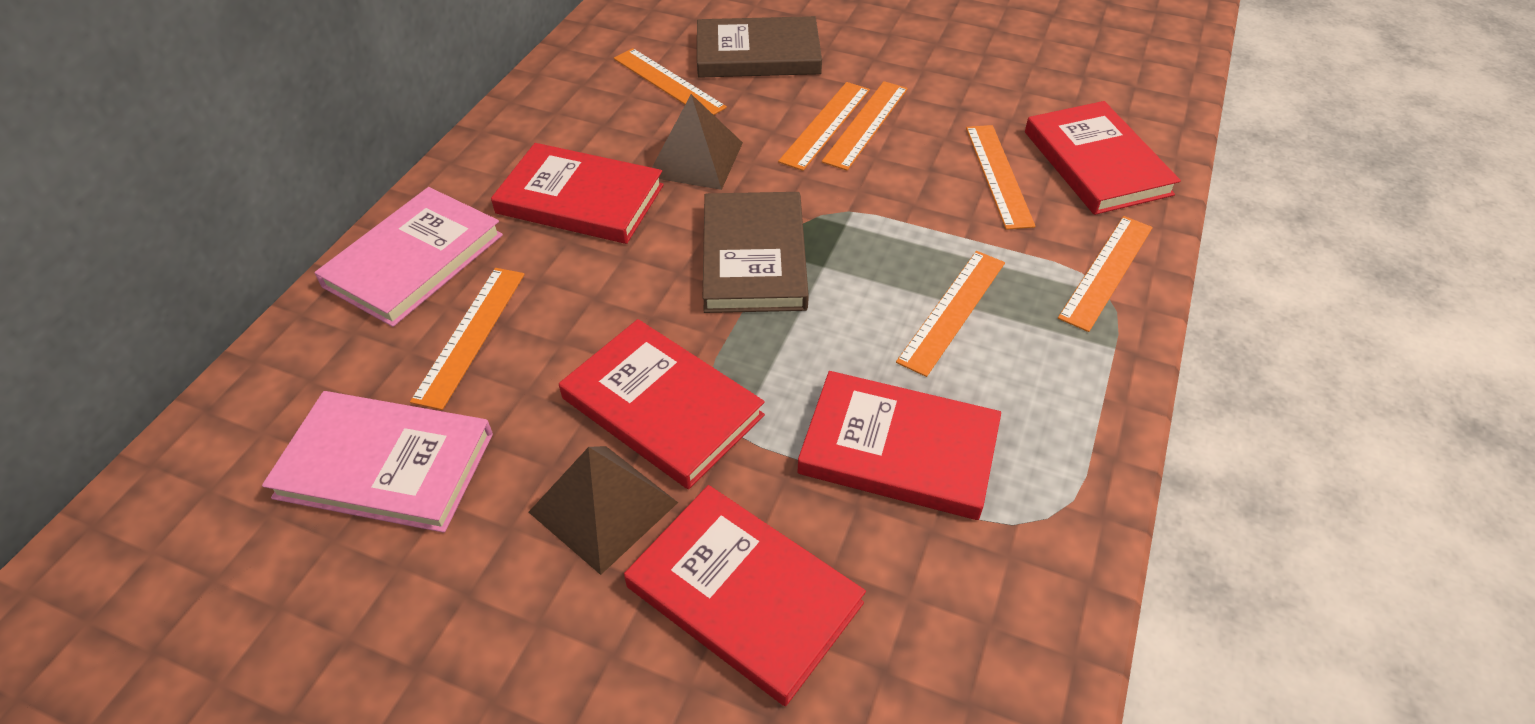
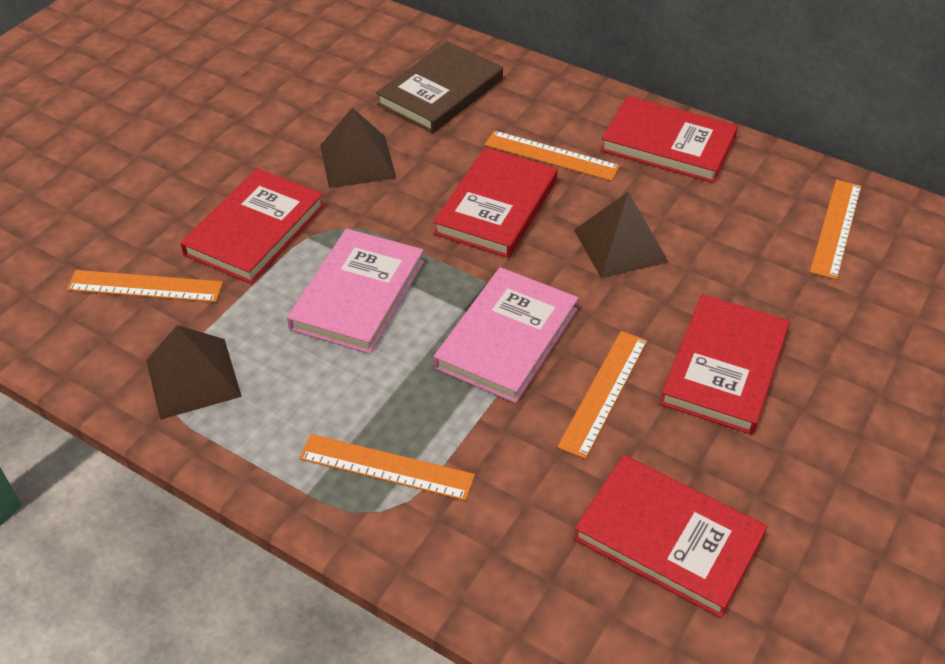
brown book: [697,16,822,78] [703,192,809,313] = 2 -> [376,41,503,133] = 1
brown pyramid: [529,446,678,575] [652,94,743,190] = 2 -> [146,325,242,420] [320,108,396,188] [574,192,669,278] = 3
orange ruler: [410,268,525,410] [614,48,727,115] [778,82,870,171] [822,81,908,170] [896,251,1005,377] [966,125,1036,230] [1058,216,1153,332] = 7 -> [67,270,223,302] [299,434,475,501] [485,131,620,181] [557,331,648,459] [810,179,861,280] = 5

